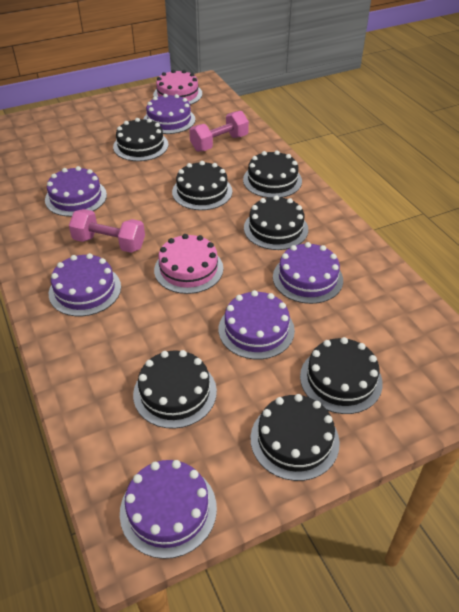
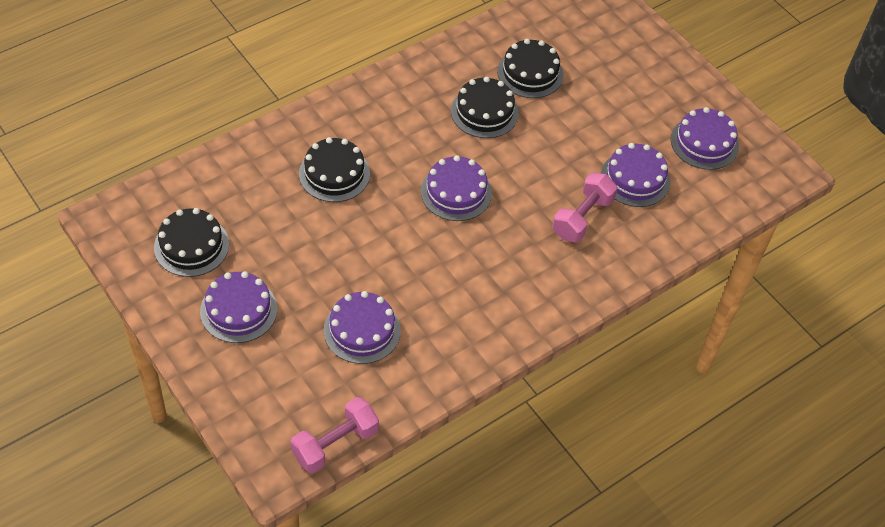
black cake: [113,118,169,161] [133,350,217,429] [172,161,232,210] [243,150,302,198] [244,195,308,250] [250,394,340,481] [300,337,383,414] = 7 -> [154,208,229,277] [299,137,370,202] [451,77,519,138] [497,39,564,98] = 4
pink cake: [153,70,202,105] [154,234,223,294] = 2 -> none = 0
purple cake: [45,166,107,217] [49,253,121,316] [120,460,217,559] [144,94,195,134] [219,290,295,359] [273,242,343,304] = 6 -> [200,271,277,343] [324,291,401,364] [421,155,492,221] [601,143,670,207] [671,107,739,170] = 5

